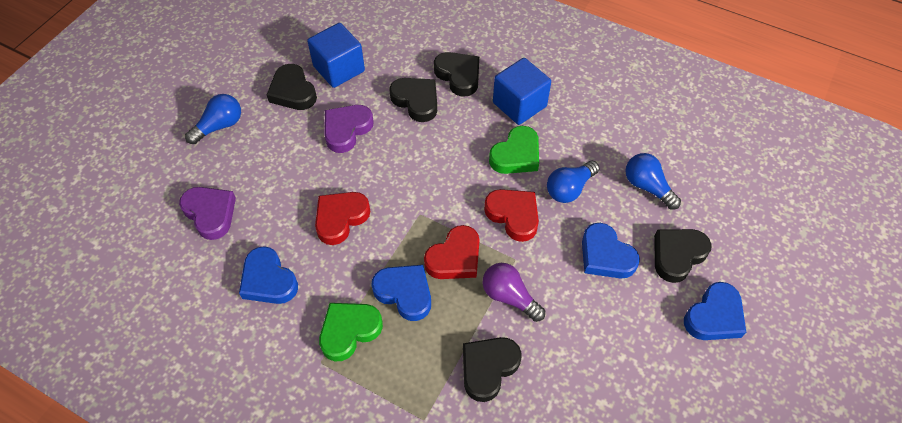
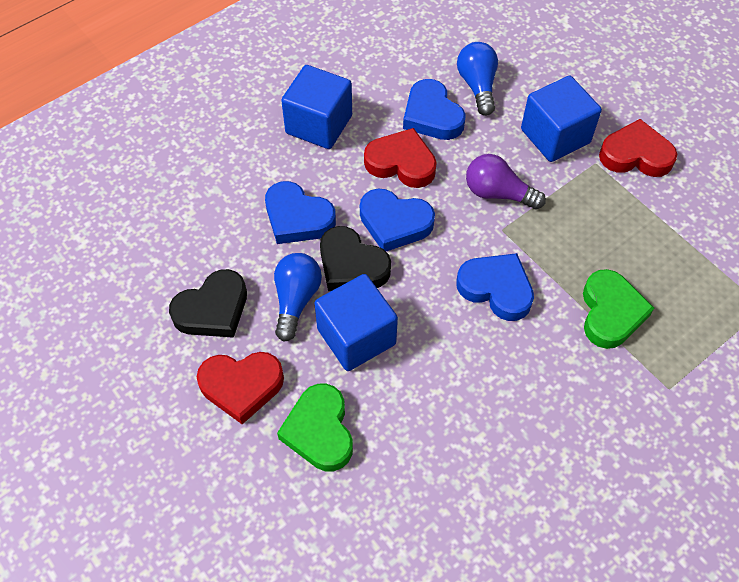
black heart: [267,64,317,110] [389,78,437,122] [434,52,479,97] [463,337,522,402] [654,229,712,283] = 5 -> [169,269,247,338] [320,226,391,291] = 2
blue cube: [307,23,365,88] [493,58,551,125] = 2 -> [281,65,352,149] [314,274,398,371] [521,76,602,162] = 3
blue light bulb: [185,94,241,144] [547,161,600,203] [625,153,681,210] = 3 -> [274,253,322,342] [457,42,498,116] = 2
purple heart: [179,187,236,240] [324,105,374,153] = 2 -> none = 0

